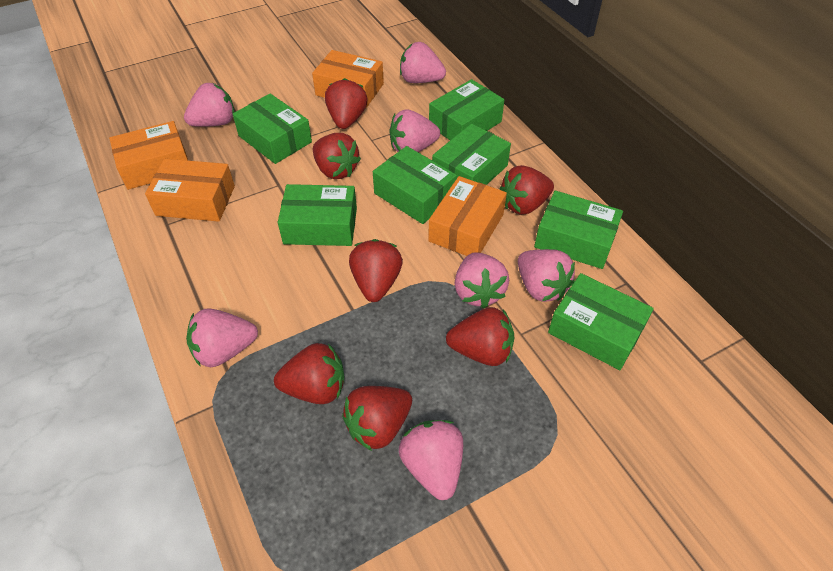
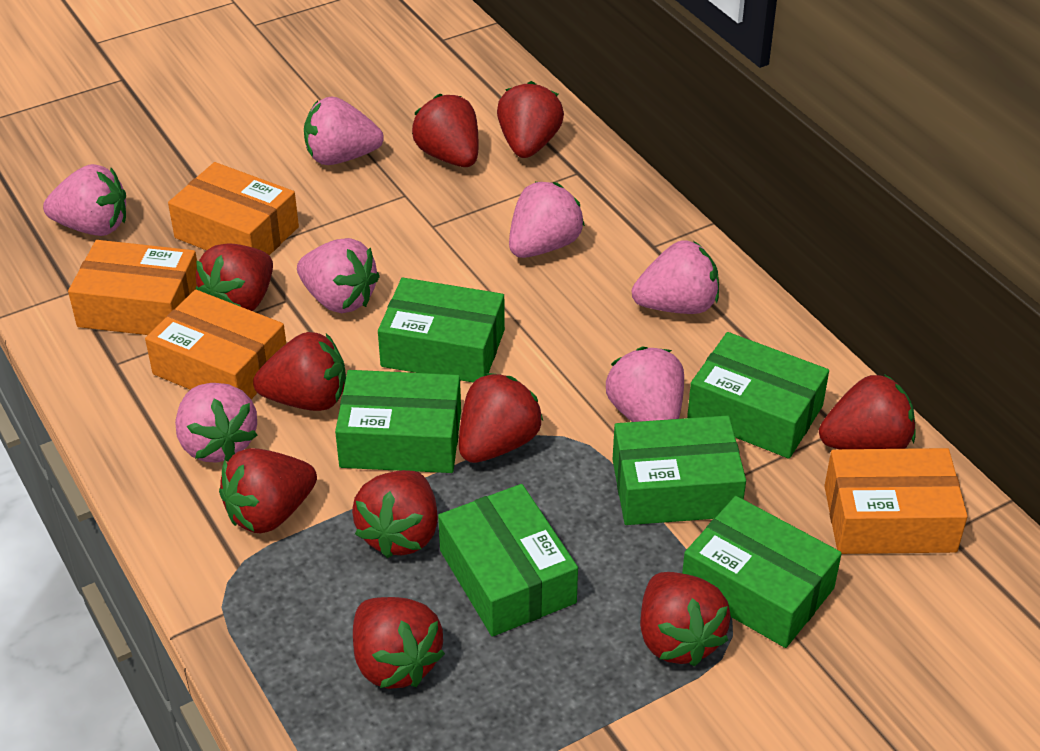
green box: [233,94,312,164] [278,184,357,246] [373,146,457,224] [429,79,504,140] [432,123,511,185] [534,191,623,269] [548,273,654,370] = 7 -> [335,370,461,473] [378,278,505,383] [438,484,578,637] [613,415,746,525] [682,496,842,648] [687,332,829,459] = 6
red strawberry: [274,343,344,404] [313,133,361,179] [325,78,368,129] [342,386,412,451] [349,239,403,302] [446,307,514,366] [500,165,554,215] = 7 -> [196,243,273,311] [219,448,317,533] [253,332,346,411] [352,470,438,558] [353,597,445,689] [412,94,479,167] [459,373,543,463] [497,81,564,158] [640,572,731,666] [819,374,916,449] = 10

